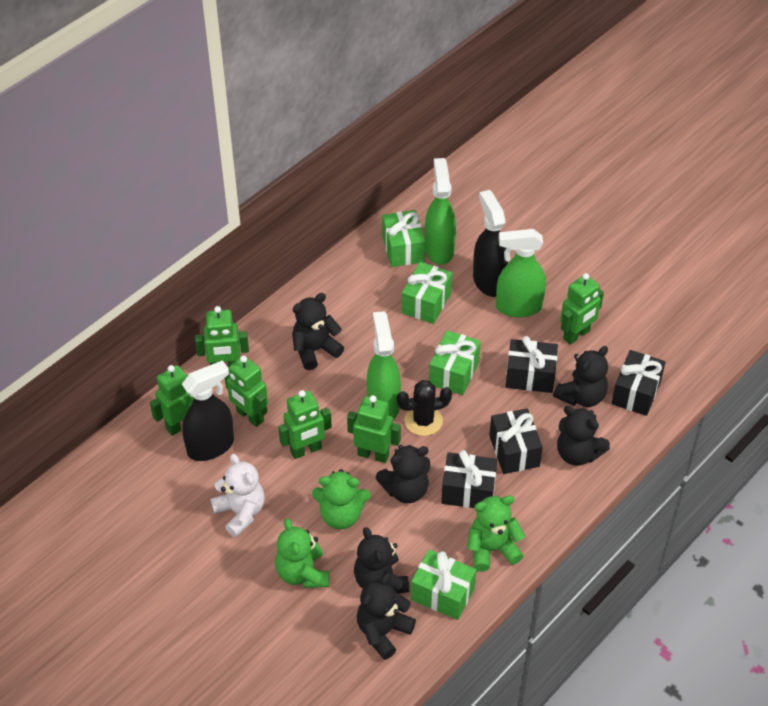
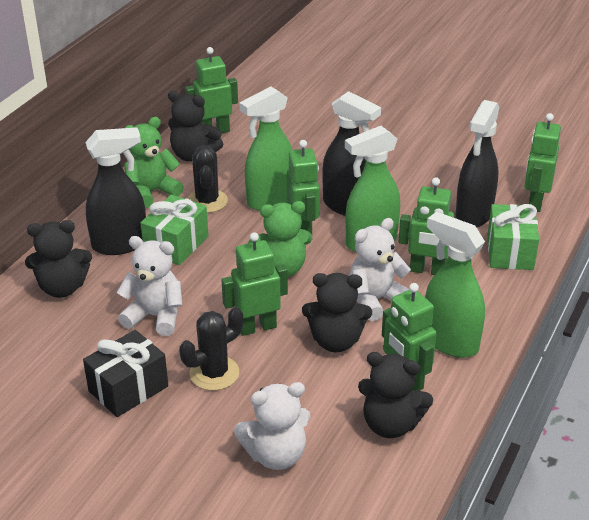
black cactus: [397,380,452,436] = 1 -> [179,307,243,391] [187,145,228,213] = 2
black gift: [441,450,497,508] [489,408,543,474] [506,336,558,393] [612,350,665,416] = 4 -> [83,330,168,417] = 1
black spray bottle: [182,360,234,461] [473,190,508,297] = 2 -> [85,127,146,255] [322,91,381,216] [455,100,499,227] = 3
black teddy bear: [292,293,344,370] [354,527,409,594] [357,573,416,660] [376,445,430,503] [553,346,608,407] [557,406,610,466] = 6 -> [25,220,92,298] [168,91,223,162] [302,273,372,352] [358,352,433,438] = 4
green gift: [382,210,425,267] [402,262,452,324] [411,550,476,620] [429,330,481,395] = 4 -> [141,194,208,265] [488,204,539,270] = 2
green teddy bear: [275,518,329,588] [312,469,371,529] [467,496,525,572] = 3 -> [124,117,184,208] [248,201,312,277] = 2
white teddy bear: [211,454,265,537] = 1 -> [116,236,182,336] [234,382,310,470] [349,218,411,321] = 3

